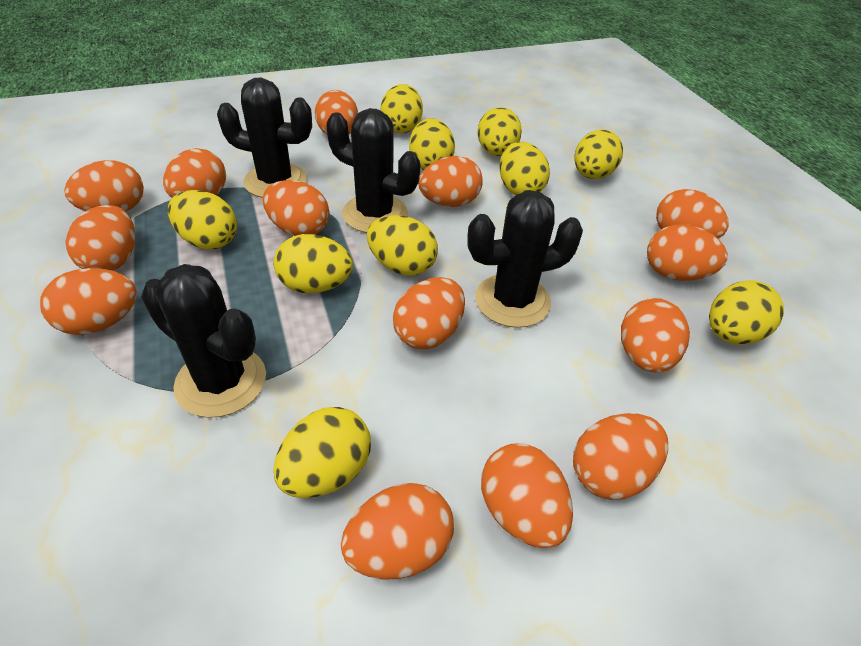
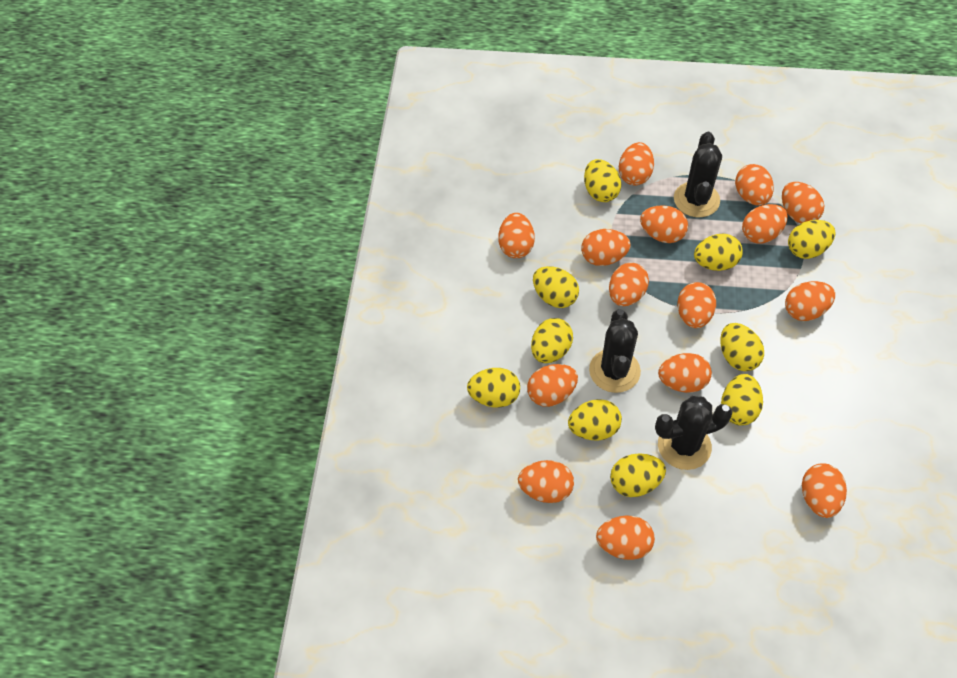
black cactus: [141,264,266,418] [217,78,312,198] [326,108,420,233] [467,191,583,328] = 4 -> [589,309,641,393] [655,396,732,470] [674,132,722,217] = 3
orange egg: [40,268,137,335] [64,160,144,211] [65,205,135,271] [163,148,226,198] [262,180,329,236] [315,90,358,134] [341,483,454,579] [393,277,465,349] [418,156,483,207] [481,444,573,548] [573,413,668,500] [621,298,690,373] [647,224,728,281] [656,189,729,239] = 14 -> [499,213,535,258] [518,460,574,503] [527,364,578,407] [581,229,631,266] [596,515,655,560] [609,263,649,306] [619,142,654,185] [640,205,688,243] [658,353,712,393] [677,282,716,328] [735,164,774,205] [742,204,788,244] [782,182,824,223] [785,281,835,321] [802,463,847,518] = 15

